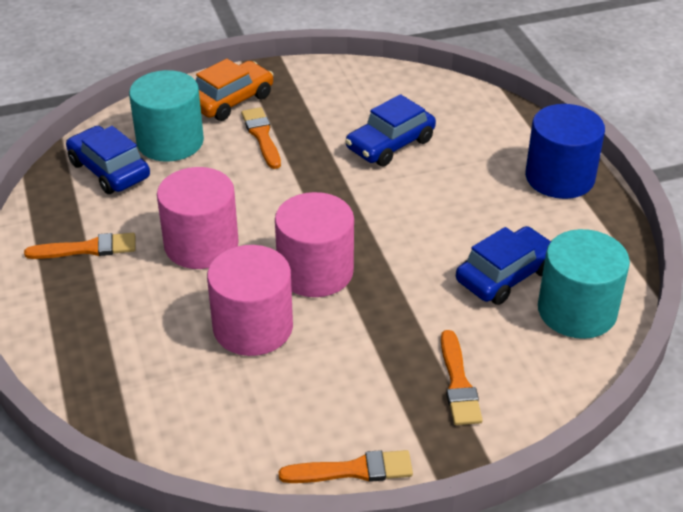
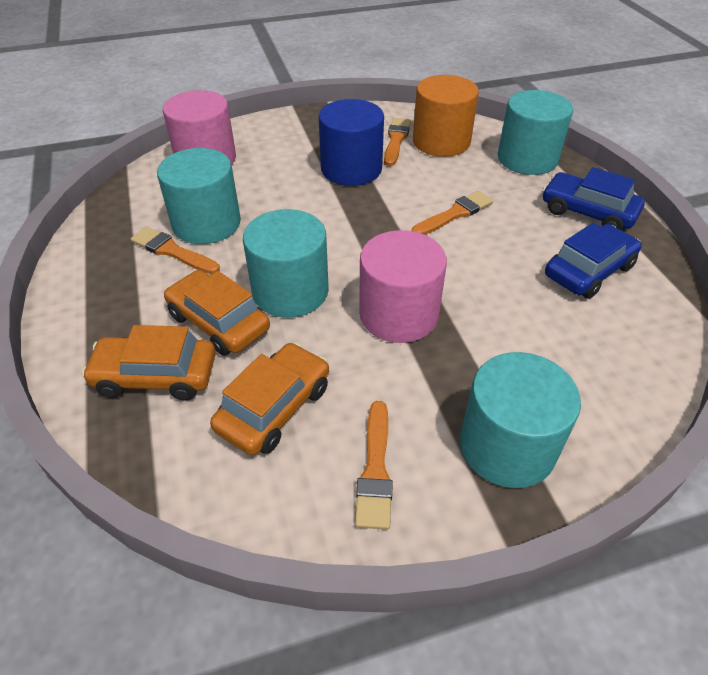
blue car: [66,126,150,194] [345,94,436,167] [456,226,551,305] = 3 -> [542,167,645,230] [545,223,642,299] = 2
orange car: [196,59,274,121] = 1 -> [82,325,216,401] [164,270,270,356] [210,342,329,455] = 3
orange cylinder: none = 0 -> [413,75,479,157] = 1
pink cylinder: [157,167,239,269] [207,245,293,356] [275,192,354,297] = 3 -> [163,90,236,165] [359,230,447,343] = 2
turquoise cylinder: [129,70,204,162] [538,229,630,339] = 2 -> [157,148,241,244] [243,209,329,318] [460,352,581,488] [498,90,573,175] = 4

